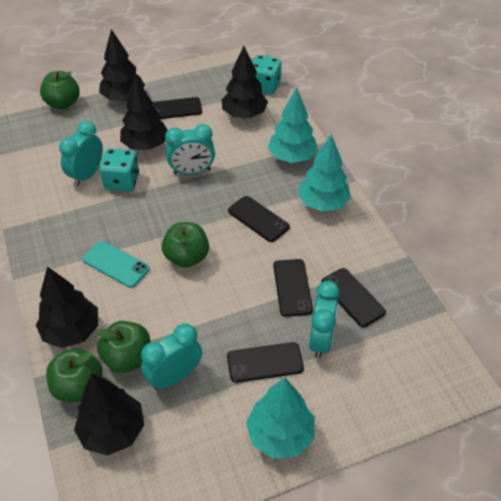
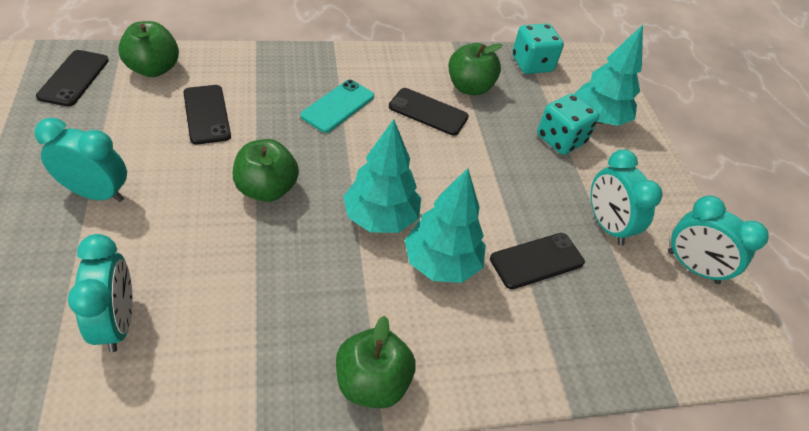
black phone: [151,97,202,119] [227,342,304,383] [228,196,290,242] [273,259,313,317] [321,268,386,327] = 5 -> [36,50,109,106] [183,85,231,145] [389,88,469,136] [490,233,585,289] = 4
black tree: [36,266,98,348] [74,373,144,456] [99,29,145,102] [120,76,168,150] [221,46,268,119] = 5 -> none = 0

